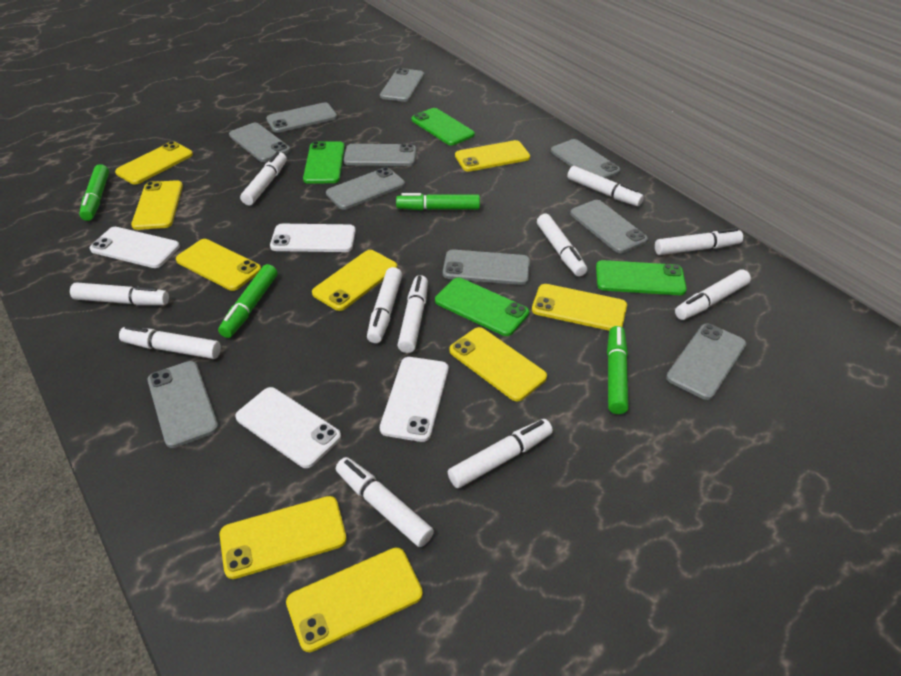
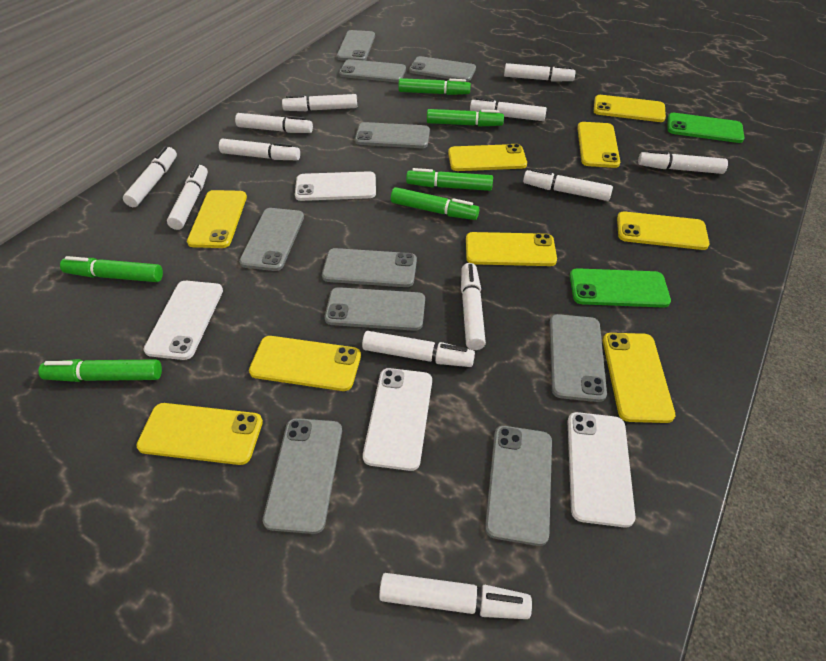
green marker: [79,164,109,221] [218,264,277,338] [396,193,480,210] [607,326,628,414] = 4 -> [38,359,162,382] [60,256,163,282] [391,187,479,220] [398,78,471,95] [406,168,493,191] [427,109,504,126] = 6
green phone: [303,141,345,184] [412,108,475,145] [435,278,529,336] [596,260,687,295] = 4 -> [570,268,671,308] [667,113,745,143] = 2
white marker: [70,282,169,305] [119,326,221,359] [240,151,287,205] [336,457,434,547] [367,267,402,343] [397,275,428,353] [448,419,553,488] [537,214,587,277] [567,166,644,206] [655,228,743,255] [675,269,751,320] = 11 -> [123,146,177,207] [167,164,208,230] [219,139,300,160] [235,113,313,133] [282,94,357,111] [362,331,475,367] [379,573,532,619] [461,263,486,350] [470,97,547,121] [504,63,575,81] [523,168,613,201] [638,150,728,174] = 12

